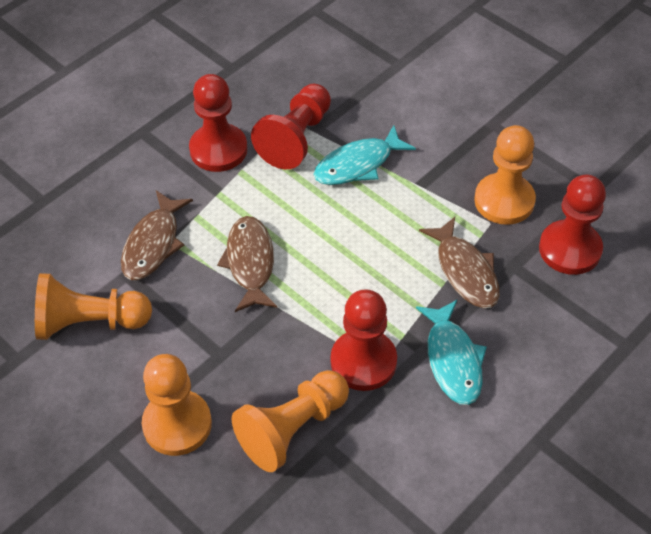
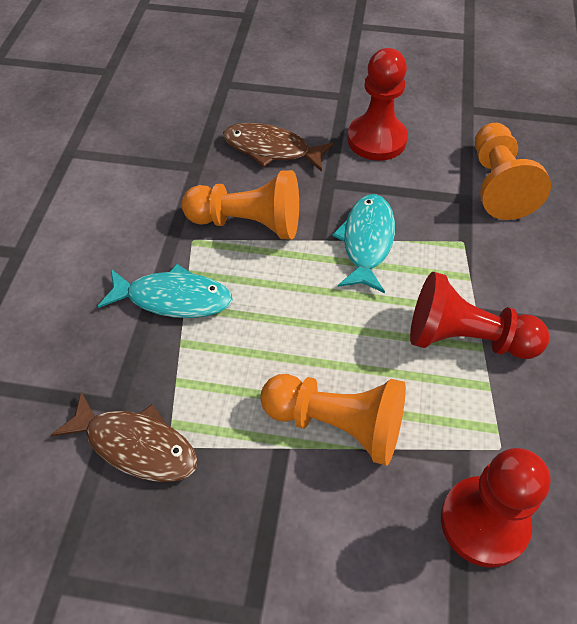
brown fish: [121,190,193,280] [217,216,278,312] [419,217,500,308] = 3 -> [51,391,198,482] [223,123,334,172] = 2
orange pawn: [35,273,152,340] [142,354,212,456] [232,370,349,472] [474,125,536,225] = 4 -> [182,170,299,239] [260,374,406,465] [475,123,551,220] = 3
red pawn: [189,74,248,172] [251,84,331,169] [331,289,397,391] [539,175,606,275] = 4 -> [347,48,408,161] [410,272,549,359] [441,448,551,568] = 3

